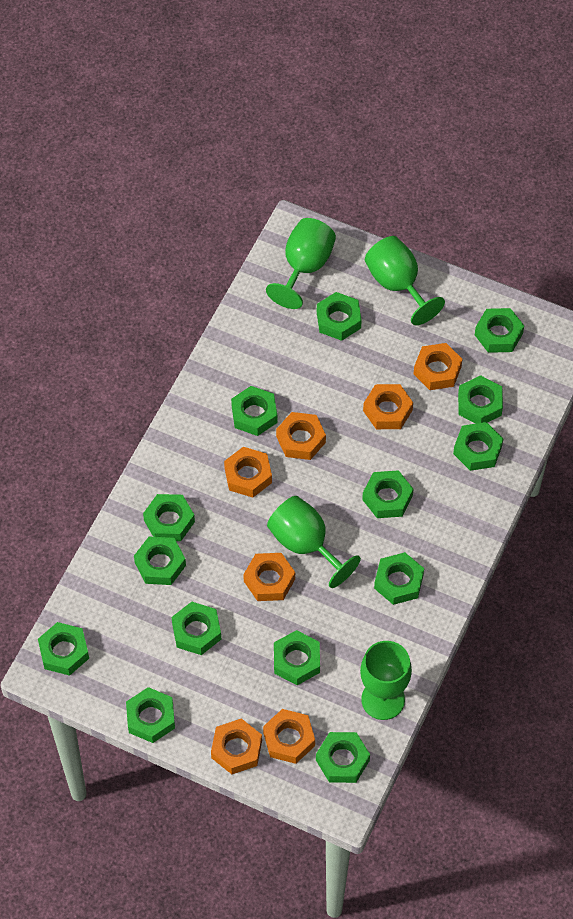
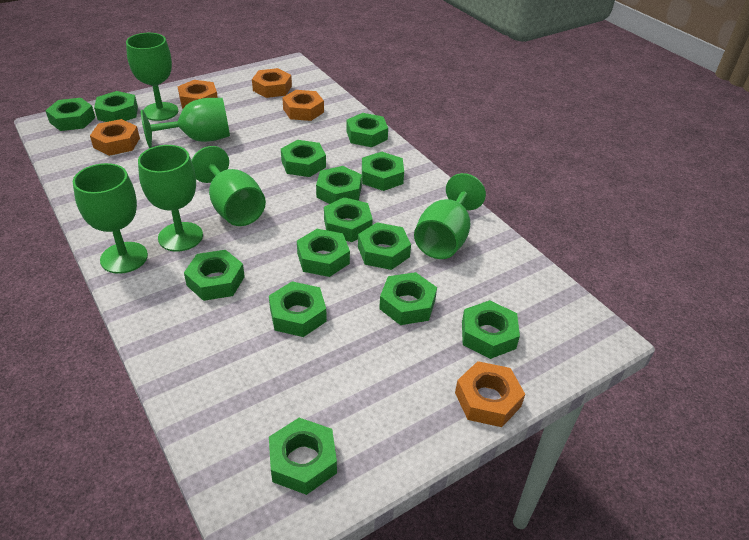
green goblet: [266,218,336,309] [267,496,361,588] [360,641,412,720] [365,236,445,325] = 4 -> [73,163,148,274] [126,33,178,121] [138,145,203,251] [141,98,230,148] [191,146,266,226] [414,173,486,259] = 6
orange nut: [211,718,262,774] [224,447,272,498] [243,553,295,601] [263,709,315,764] [276,412,326,460] [363,384,413,429] [414,343,462,390] = 7 -> [90,119,140,156] [178,80,218,108] [252,68,292,98] [282,90,324,121] [455,361,525,427] = 5

